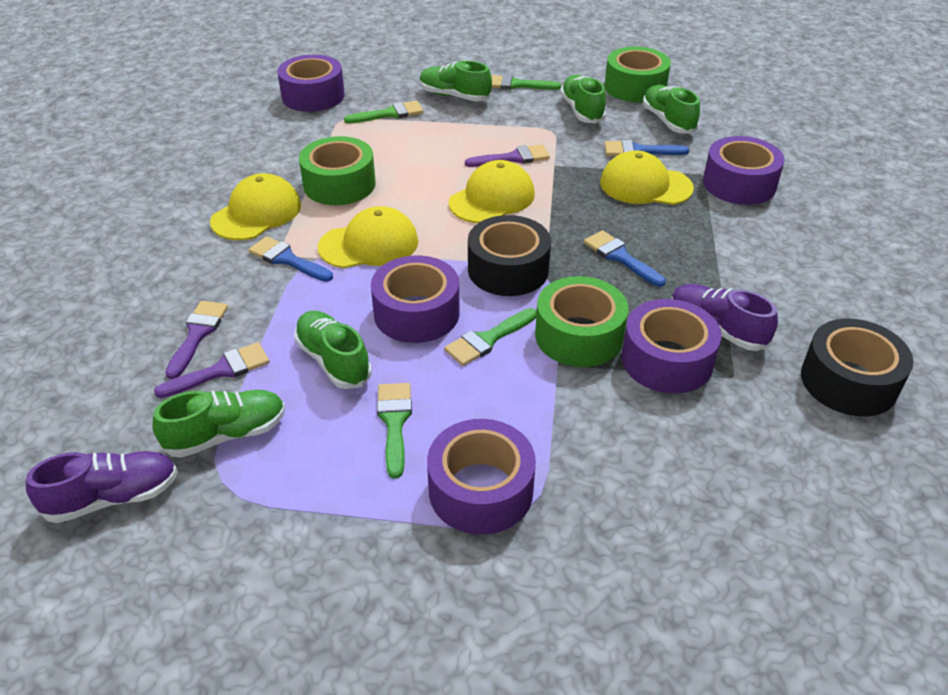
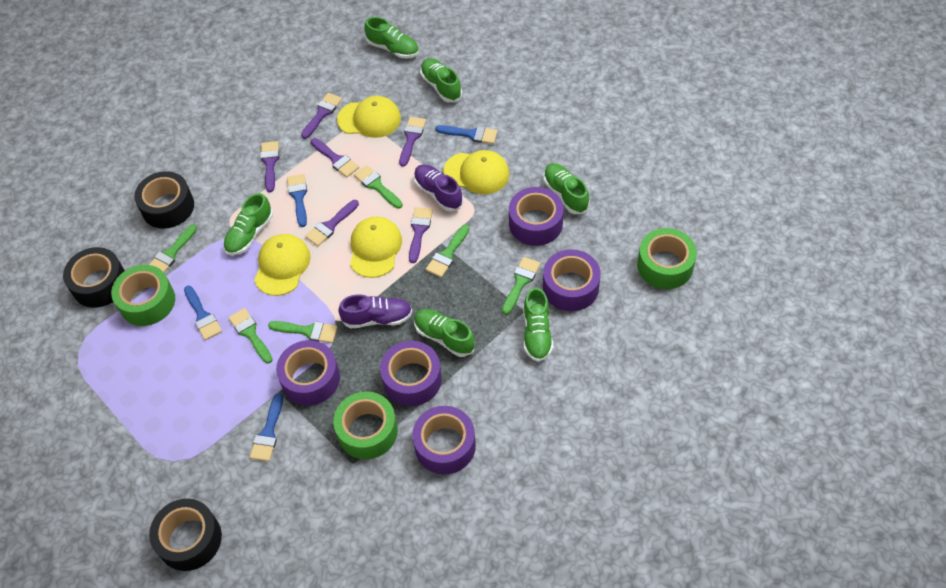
black tape: [468,215,551,296] [801,318,914,417] = 2 -> [63,247,125,308] [134,171,194,229] [149,499,222,571] = 3
blue brush: [248,236,333,282] [584,230,666,287] [604,140,689,156] = 3 -> [184,286,222,340] [250,393,283,462] [287,174,307,227] [435,125,498,144] = 4
green brush: [344,101,423,124] [377,383,412,479] [444,308,537,366] [491,75,561,90] = 4 -> [149,224,197,272] [228,308,273,363] [268,321,338,343] [354,165,403,209] [426,225,469,277] [502,257,540,314] = 6
green shoe: [152,390,285,458] [294,311,372,389] [419,61,492,101] [560,75,606,124] [643,85,700,134] = 5 -> [223,193,273,255] [364,17,419,58] [414,309,475,357] [420,58,462,103] [524,287,553,362] [543,163,589,214] = 6
purple brush: [154,342,270,398] [166,301,228,379] [465,144,550,167] = 3 -> [260,141,279,192] [301,93,342,139] [305,200,359,246] [311,138,359,177] [399,117,426,167] [409,207,433,263] = 6

